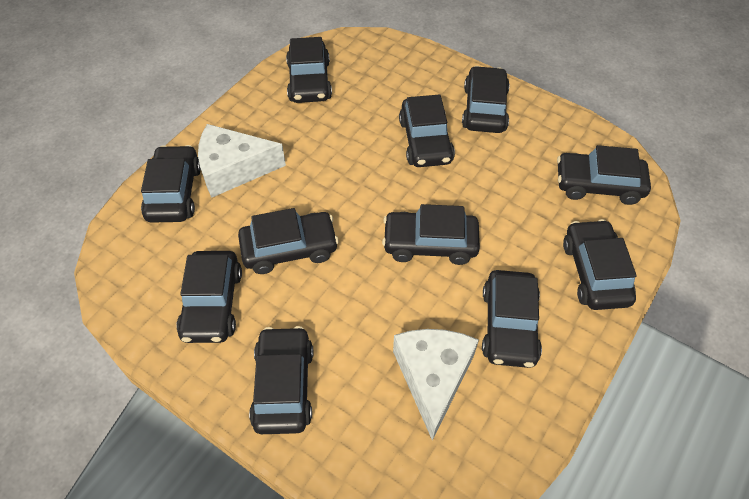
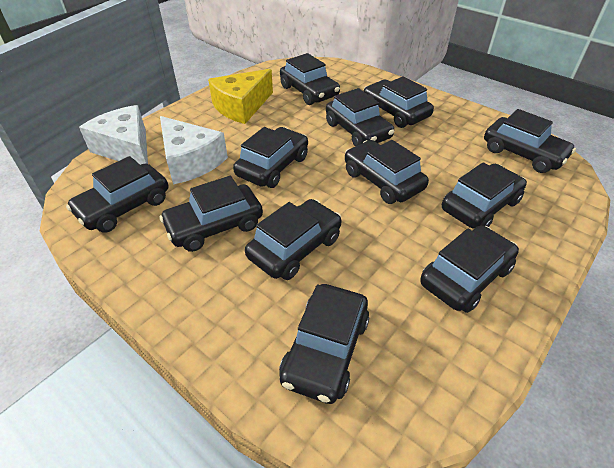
black car: [141,145,201,223] [176,251,242,343] [238,208,339,274] [249,326,313,434] [286,37,332,103] [382,204,480,265] [399,94,455,167] [462,66,510,133] [482,270,542,368] [557,145,651,205] [563,219,637,310] = 11 -> [66,156,168,233] [159,176,263,252] [233,127,308,188] [245,199,342,280] [279,284,370,404] [280,53,340,105] [326,88,394,146] [345,140,429,204] [364,76,434,128] [420,225,519,313] [442,162,527,228] [484,109,576,173] = 12
yellow cheese: none = 0 -> [208,69,273,124] = 1

